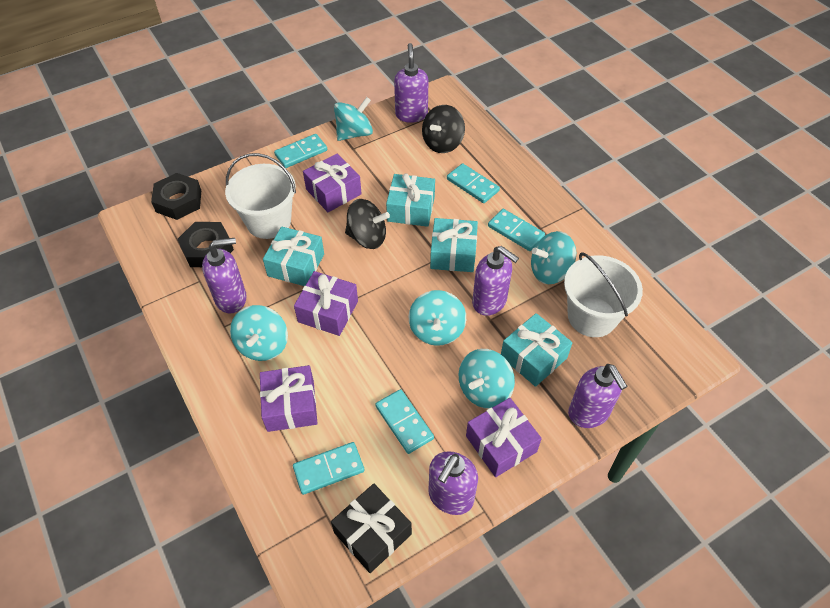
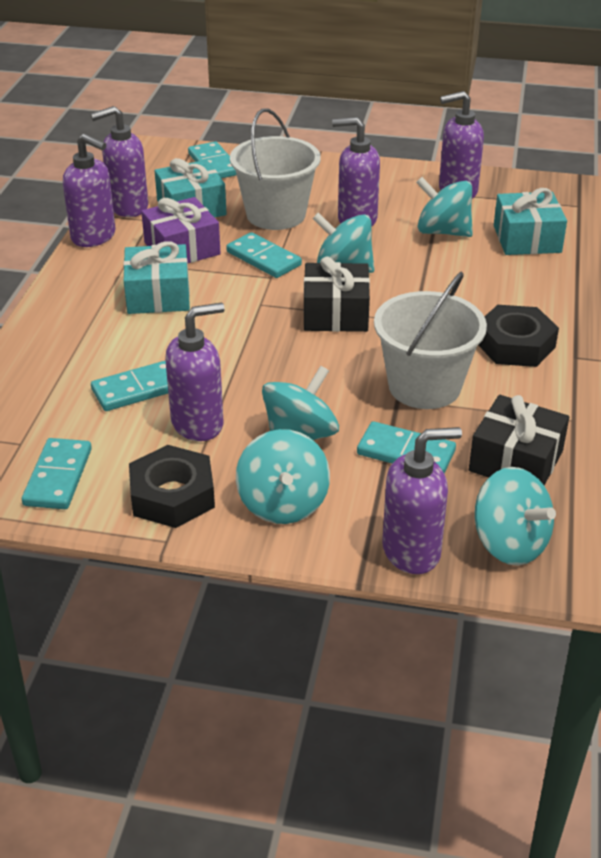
black gift: [331,484,412,573] = 1 -> [304,256,370,332] [469,395,569,485] = 2
black spinning top: [345,199,390,249] [422,105,465,153] = 2 -> none = 0
purple gift: [260,365,318,432] [294,271,358,336] [303,154,362,212] [466,398,542,477] = 4 -> [141,197,221,263] = 1
purple soap dispenser: [202,238,247,314] [394,43,429,123] [428,451,478,515] [472,246,519,316] [568,364,628,428] = 5 -> [63,133,115,247] [91,106,148,217] [165,303,225,441] [332,117,380,226] [382,427,462,574] [439,91,484,199] = 6
turquoise gift: [263,226,324,286] [386,173,435,227] [430,218,478,272] [501,313,573,387] = 4 -> [123,241,190,314] [155,158,227,217] [494,188,567,255] = 3

